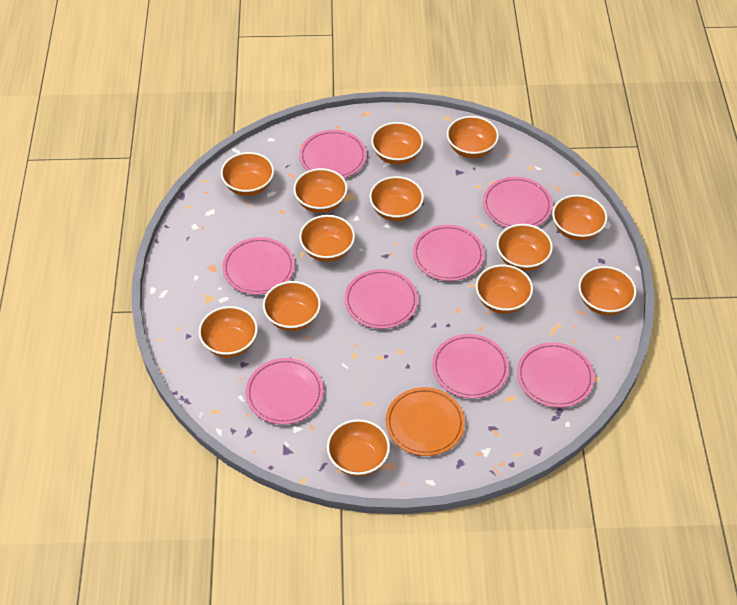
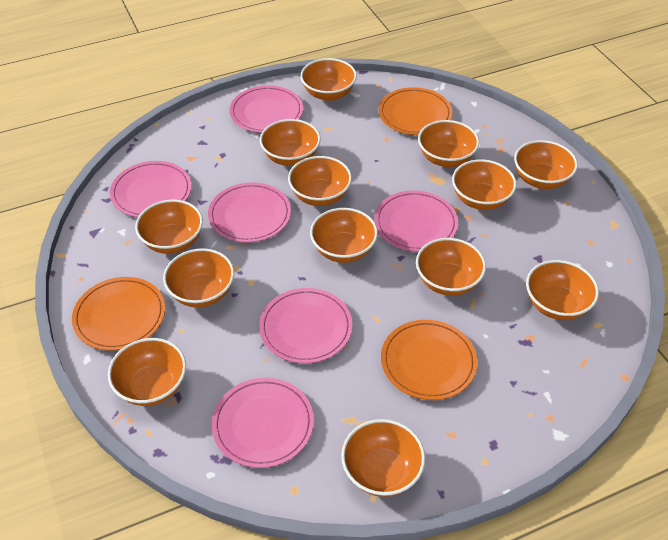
orange plate: [386,387,465,456] = 1 -> [72,277,165,351] [378,87,452,135] [381,320,477,400] = 3
pink plate: [222,237,295,295] [246,358,323,425] [299,130,366,178] [344,269,418,329] [413,225,485,281] [432,334,509,399] [483,177,552,228] [517,342,594,408] = 8 -> [110,161,191,218] [208,182,291,243] [212,378,314,468] [229,85,303,133] [259,288,352,364] [374,190,458,252] = 6

